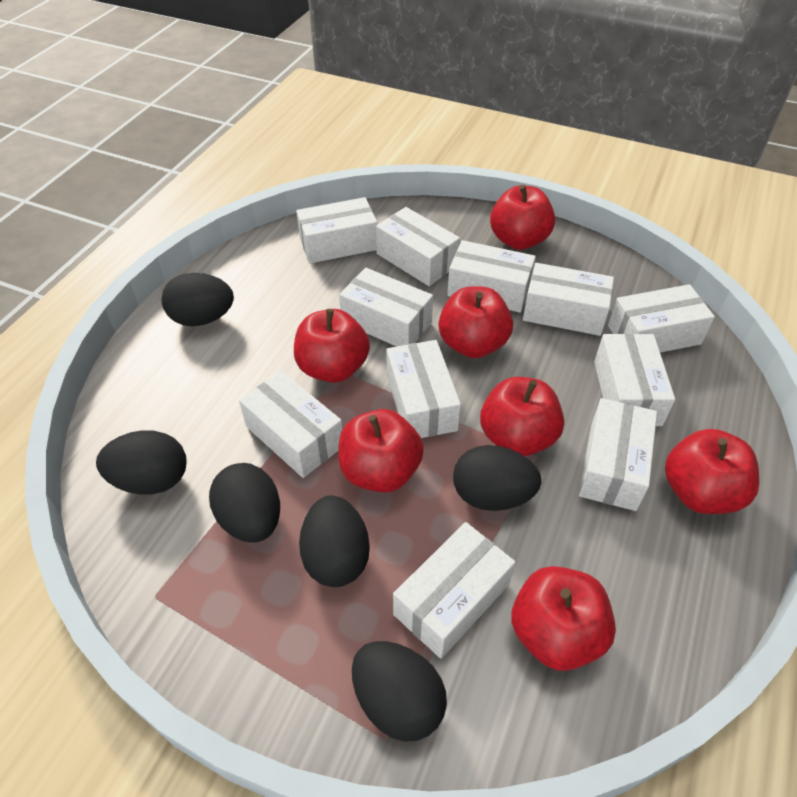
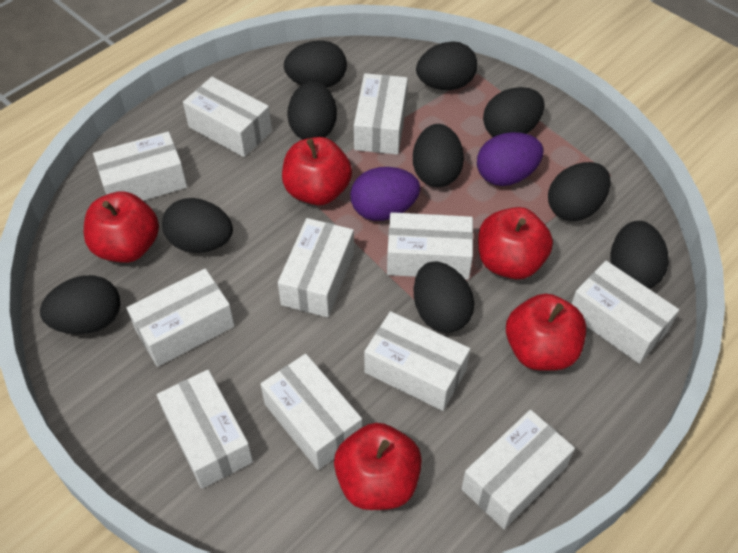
black egg: [96,430,186,494] [161,273,234,326] [209,463,280,543] [299,495,370,587] [352,641,447,742] [453,445,542,511] = 6 -> [40,275,120,334] [162,198,233,253] [284,40,347,88] [287,81,337,139] [413,124,464,187] [414,261,474,333] [416,41,477,90] [483,87,545,137] [548,162,611,221] [610,221,668,289] = 10
purple egg: none = 0 -> [350,167,420,221] [477,132,544,186] = 2
red apple: [294,309,370,383] [338,409,424,493] [439,286,513,358] [480,377,564,456] [490,185,555,250] [511,566,616,671] [665,429,759,514] = 7 -> [84,191,159,263] [282,137,352,205] [334,423,422,510] [478,207,553,279] [506,293,586,371] = 5

